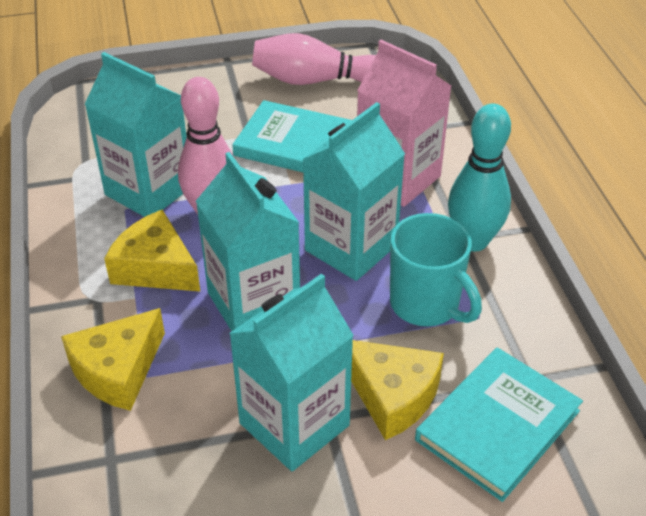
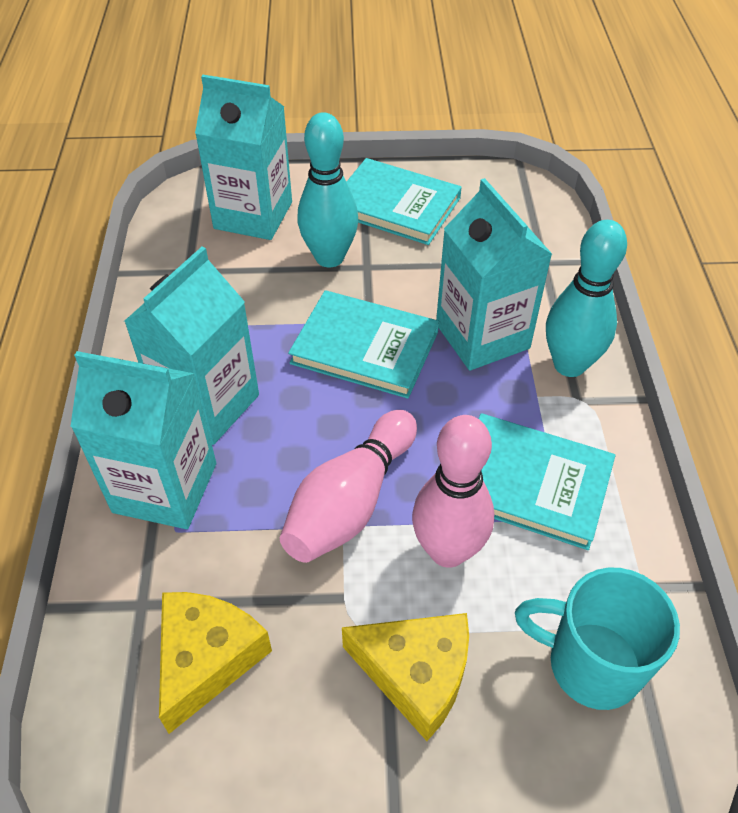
pink carton: [357,40,451,207] = 1 -> none = 0
turquoise book: [232,100,352,172] [415,347,583,502] = 2 -> [288,290,439,399] [347,158,462,245] [478,413,616,550] = 3
turquoise bowling pin: [448,104,511,251] = 1 -> [297,112,358,267] [546,220,627,377] = 2
yellow cheese: [61,308,165,411] [104,209,200,292] [351,340,444,440] = 3 -> [159,592,272,734] [342,613,469,741] = 2

